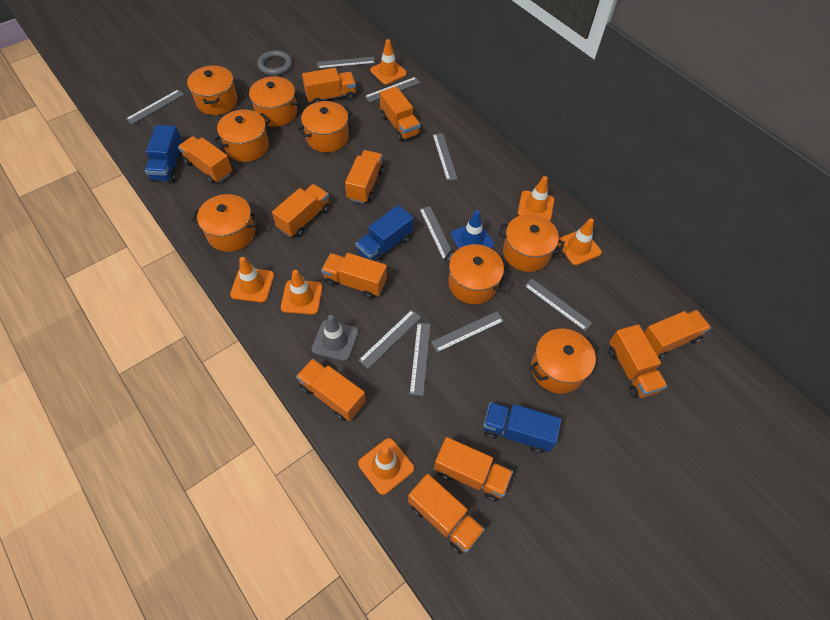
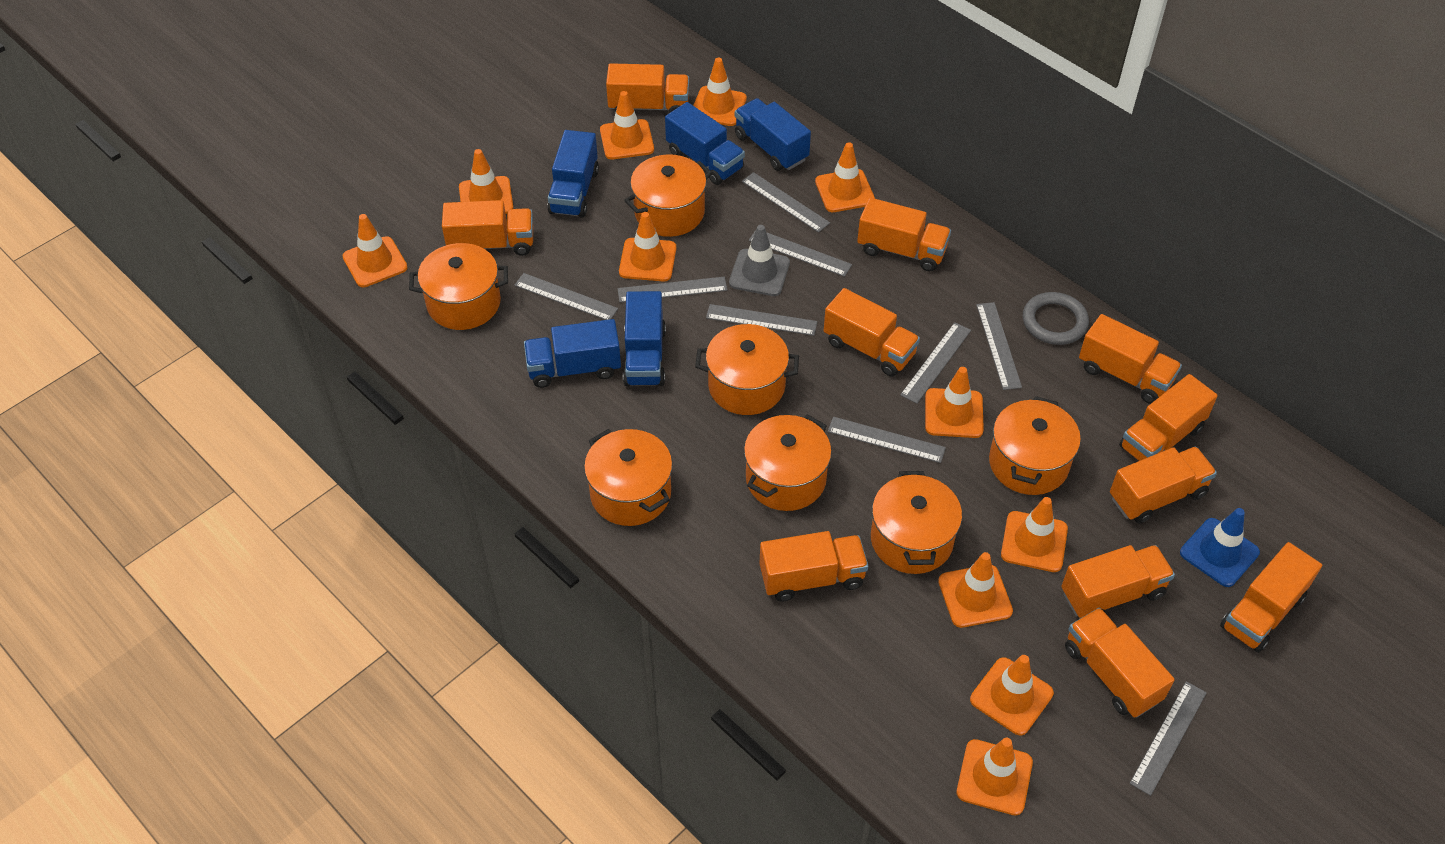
blue truck: [145,125,183,182] [356,205,413,263] [483,402,561,453] = 3 -> [524,319,621,388] [547,130,599,218] [623,291,666,386] [665,102,745,185] [735,98,811,171] = 5
orange pot: [187,65,238,115] [192,194,259,252] [214,110,270,162] [244,76,302,127] [297,101,352,153] [443,244,509,304] [498,214,565,272] [530,329,598,394] = 8 -> [409,243,508,330] [584,429,672,526] [624,154,712,237] [695,324,799,415] [744,414,832,511] [871,471,962,574] [989,396,1081,495] = 7
orange traffic cone: [230,257,274,303] [281,270,323,315] [358,438,414,495] [370,39,407,85] [518,176,554,221] [558,218,602,265] = 6 -> [342,214,408,287] [459,149,513,214] [600,91,654,159] [619,212,676,281] [693,58,747,126] [815,142,875,212] [925,367,984,438] [938,552,1013,628] [957,738,1033,815] [970,655,1054,736] [1001,497,1068,572] = 11

